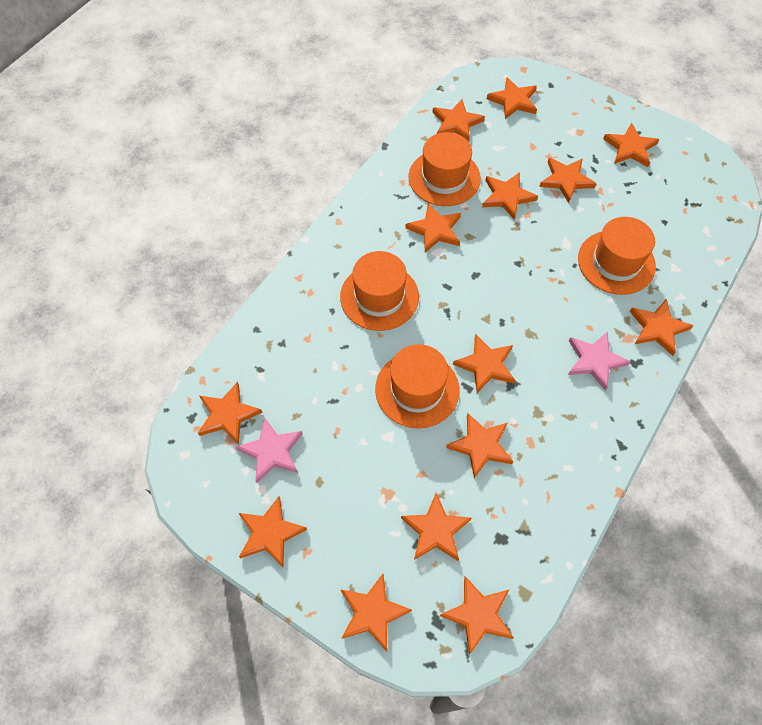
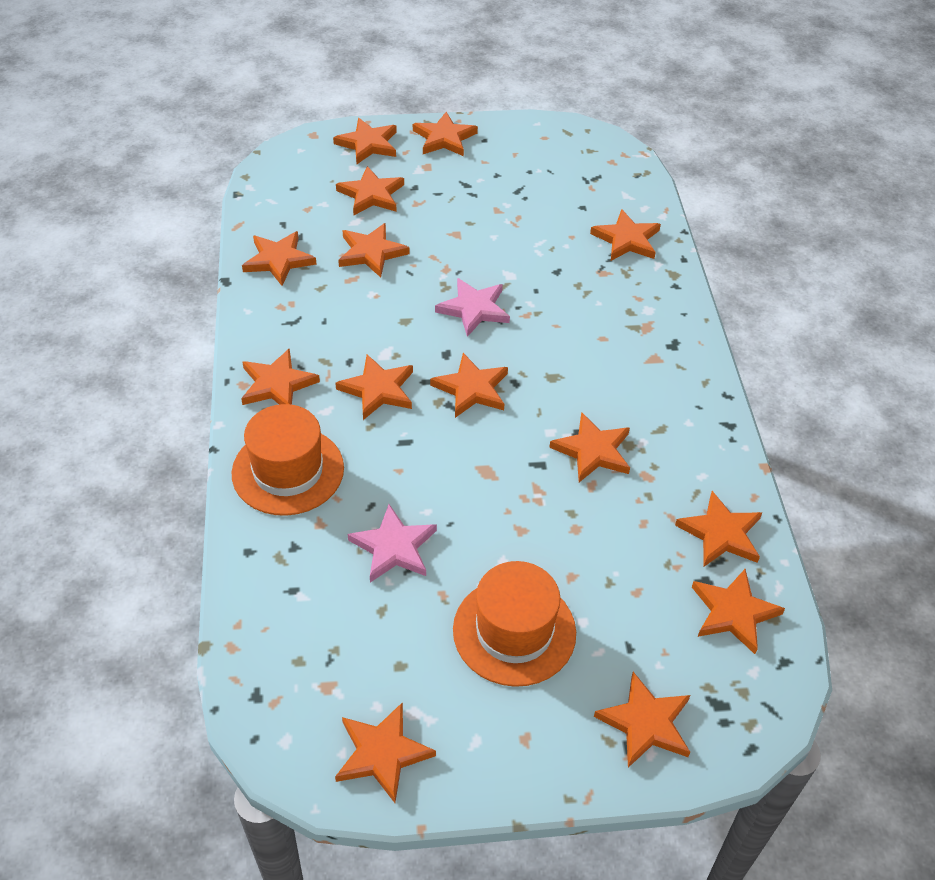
orange hat: [340,251,419,331] [375,344,459,428] [408,132,481,206] [578,217,656,295] = 4 -> [232,404,344,516] [453,561,576,687] = 2

